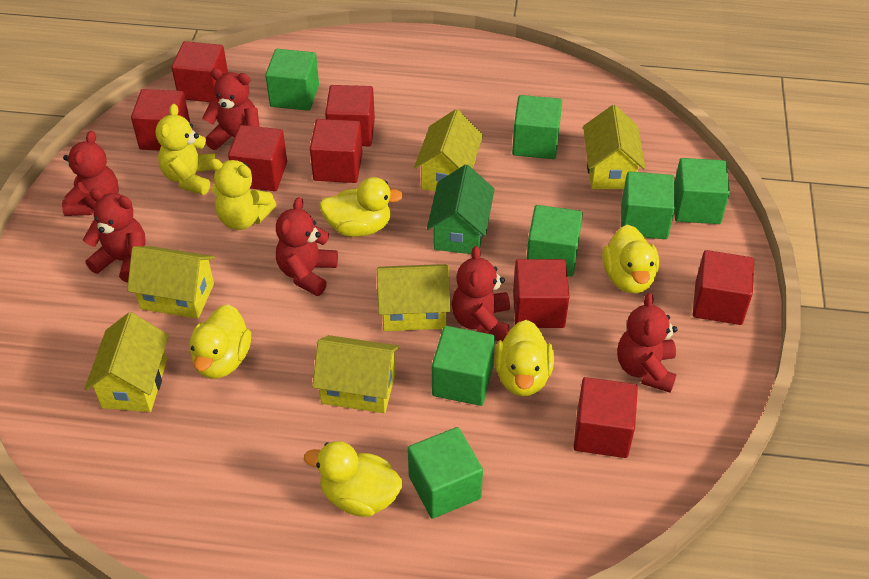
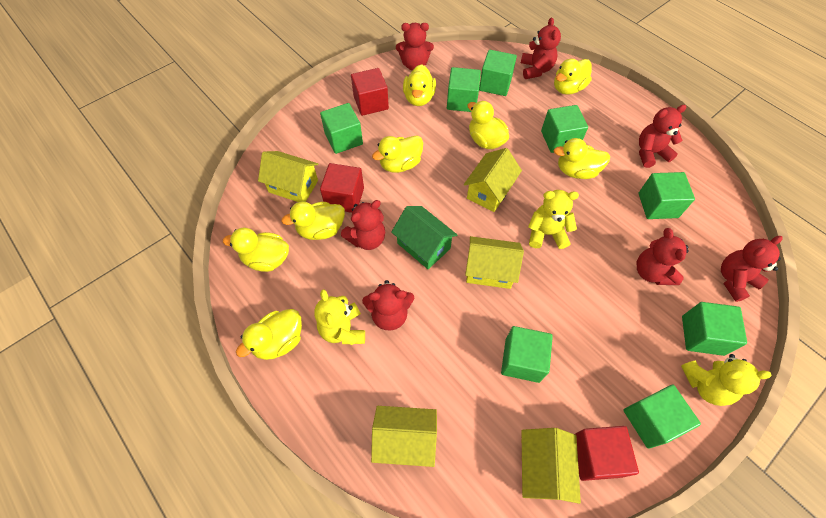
green cube: [265,49,319,111] [408,427,483,519] [432,326,495,406] [512,95,562,159] [526,205,583,277] [621,171,675,239] [674,158,730,224] = 7 -> [320,103,363,154] [447,67,481,112] [479,50,517,96] [501,326,553,383] [541,105,588,153] [623,385,701,449] [639,172,695,219] [682,302,747,356] = 8
red cube: [131,89,190,151] [172,41,228,103] [228,125,287,191] [310,119,362,183] [325,85,375,146] [513,259,570,328] [573,377,638,458] [693,250,754,325] = 8 -> [320,163,364,213] [351,68,389,116] [575,426,639,481] = 3
red teddy bear: [62,131,119,216] [83,189,145,283] [202,68,260,150] [276,197,338,296] [452,246,510,341] [617,293,678,393] = 6 -> [341,200,385,250] [362,280,414,331] [396,23,434,70] [521,18,561,79] [637,228,689,285] [639,105,687,168] [721,236,783,302] = 7
yellow duck: [189,304,251,379] [304,441,403,517] [319,177,404,237] [494,320,554,396] [602,224,659,294] = 5 -> [223,228,289,272] [236,309,302,360] [281,201,345,240] [372,135,423,173] [403,64,436,106] [468,101,509,149] [554,59,592,95] [554,138,610,179] = 8
yellow house: [85,312,169,412] [127,246,215,319] [312,335,400,413] [377,264,451,331] [414,109,483,191] [583,105,645,189] = 6 -> [258,151,318,202] [371,406,437,467] [464,148,522,212] [465,236,524,289] [522,428,581,504] = 5
yellow teddy bear: [156,104,216,195] [209,158,277,230] = 2 -> [314,289,365,345] [528,190,579,249] [681,354,772,406] = 3

